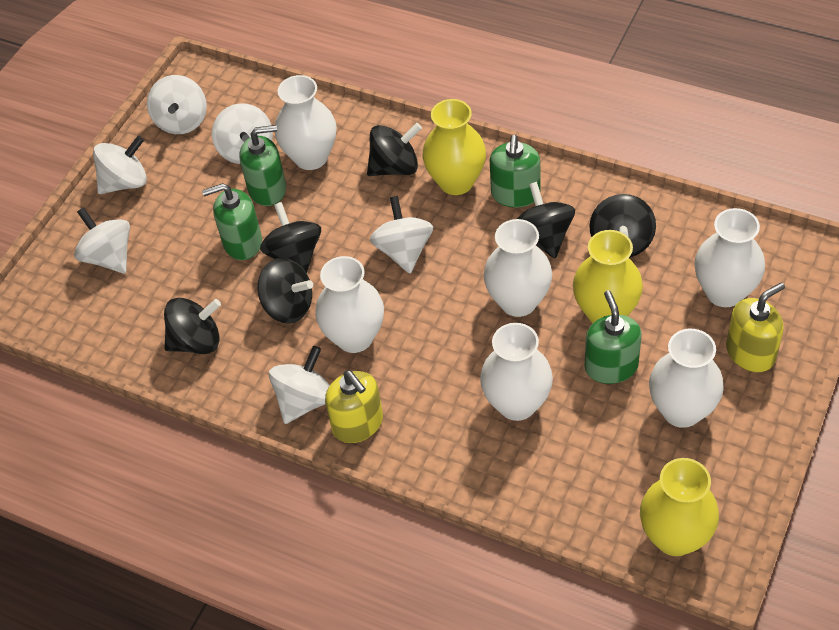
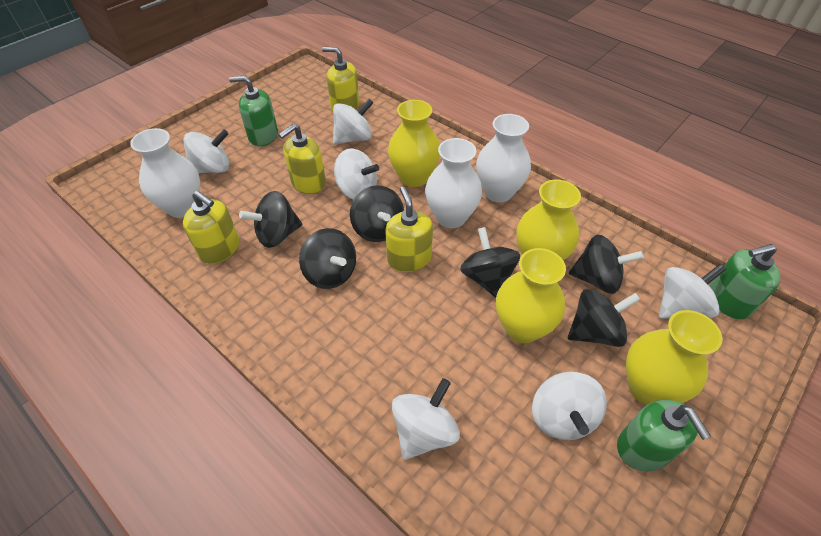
green soap dispenser: [202,183,262,260] [239,125,286,206] [490,135,540,207] [585,290,642,384] = 4 -> [229,76,278,146] [617,400,711,472] [709,244,780,320] = 3
white vase: [275,75,337,170] [315,256,384,353] [480,323,553,421] [483,219,552,317] [649,329,724,428] [695,208,765,307] = 6 -> [130,128,200,218] [425,138,482,228] [476,114,531,202] = 3
yellow soap dispenser: [325,370,383,443] [726,282,785,372] = 2 -> [183,191,239,264] [279,124,326,194] [322,47,360,112] [385,187,433,272] = 4
yellow vase: [422,99,486,195] [573,230,643,323] [640,458,719,556] = 3 -> [388,100,440,187] [496,248,566,343] [517,180,581,261] [626,310,722,405] = 4

